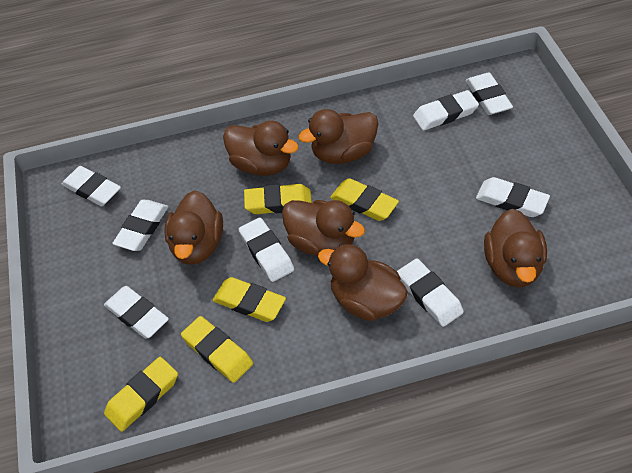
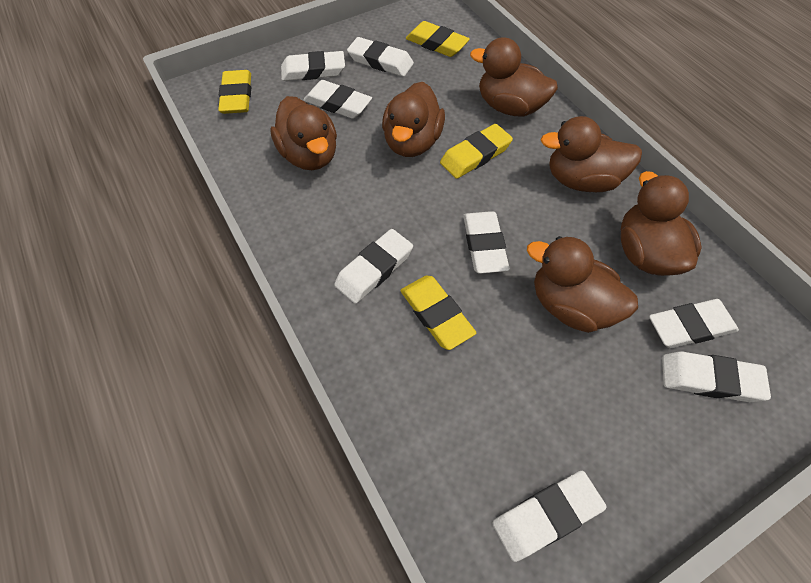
yellow eraser: [104,357,178,432] [181,316,253,383] [213,277,286,322] [244,184,312,214] [330,178,399,221] = 5 -> [218,70,251,114] [400,276,476,350] [406,21,470,57] [440,124,513,179] = 4

